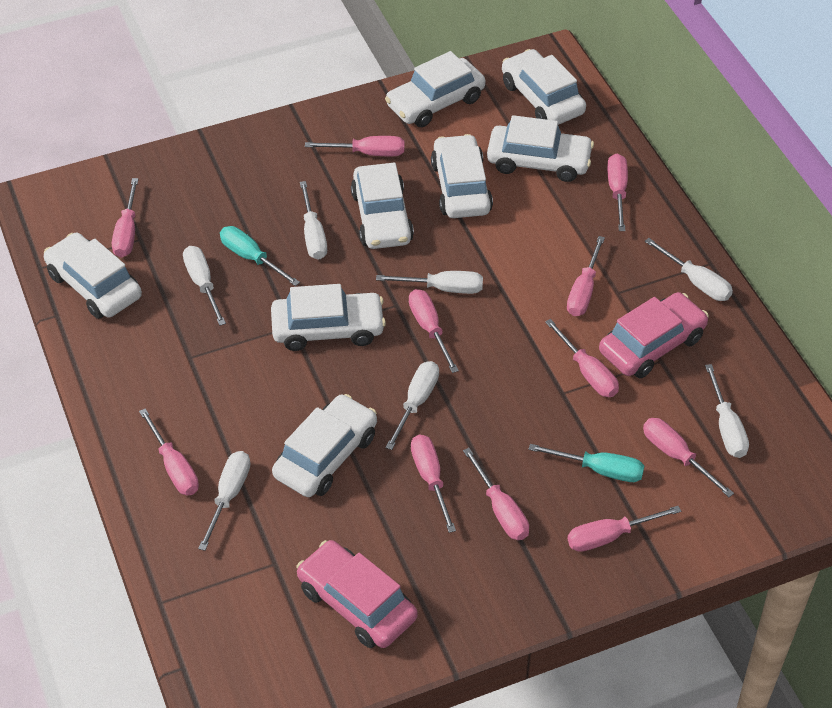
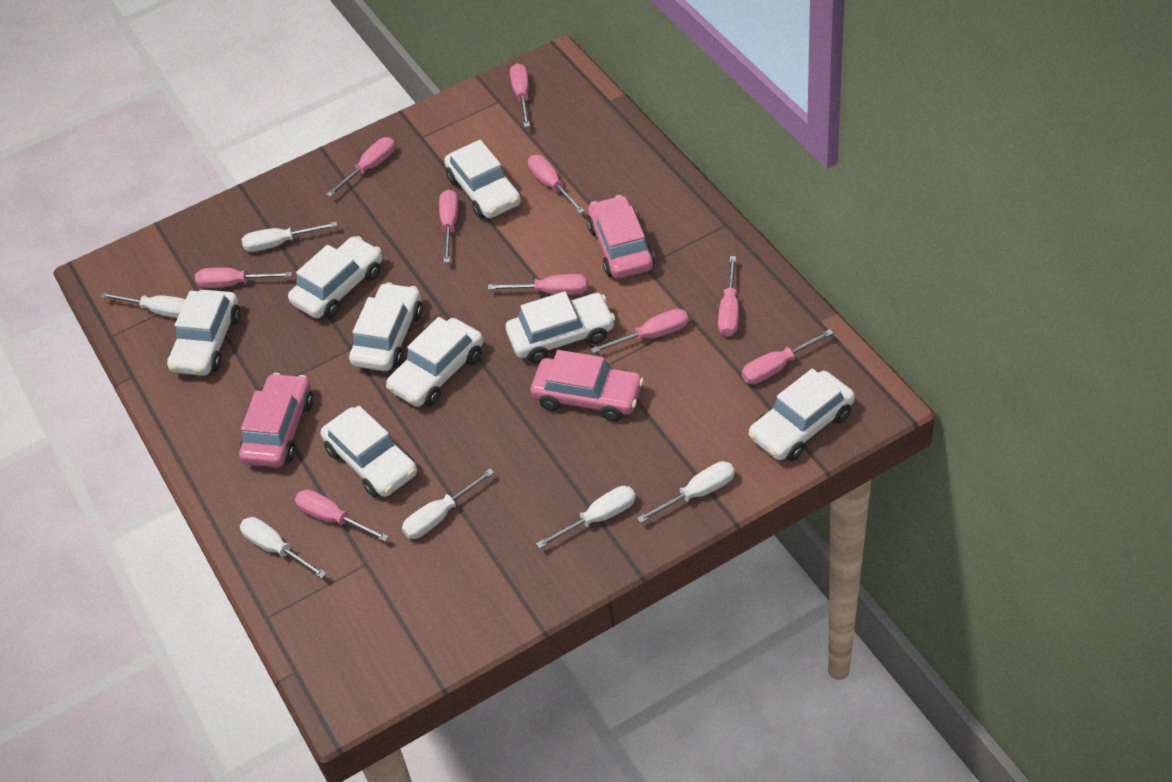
pink car: [296,540,417,648] [599,292,709,378] = 2 -> [239,373,313,468] [530,350,644,421] [587,195,655,279] = 3
pink screwdriver: [112,178,138,258] [139,408,199,495] [305,136,404,156] [409,289,459,373] [411,435,456,533] [463,448,529,540] [545,319,619,397] [567,236,605,316] [567,506,681,552] [607,154,628,231] [643,418,734,497] = 11 -> [195,267,292,288] [295,489,389,542] [326,137,395,197] [439,189,458,263] [488,274,587,295] [510,63,530,127] [528,155,585,214] [591,309,689,354] [718,256,739,336] [742,329,833,384] = 10
turquoise screwdriver: [220,226,300,286] [528,444,644,482] = 2 -> none = 0
white screwdriver: [183,246,226,326] [198,451,250,551] [300,181,327,260] [376,271,483,294] [385,361,439,450] [645,238,733,301] [705,364,749,458] = 7 -> [100,293,186,318] [240,517,326,578] [242,222,337,252] [402,468,495,539] [536,486,636,549] [637,461,735,523] = 6

